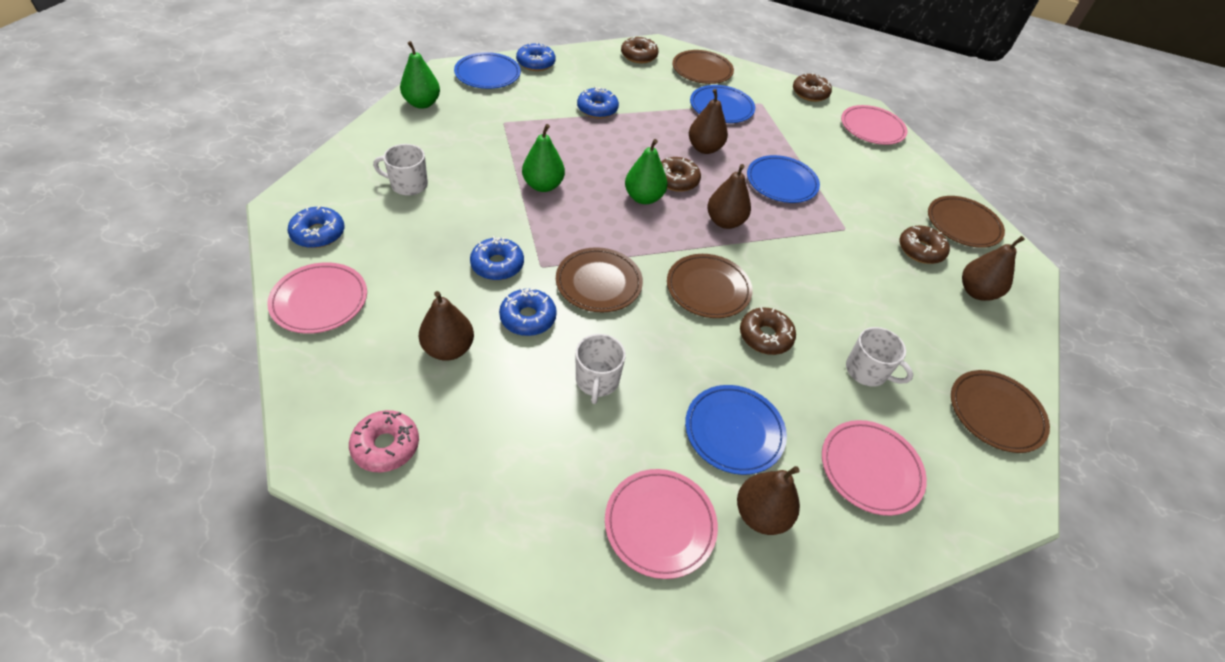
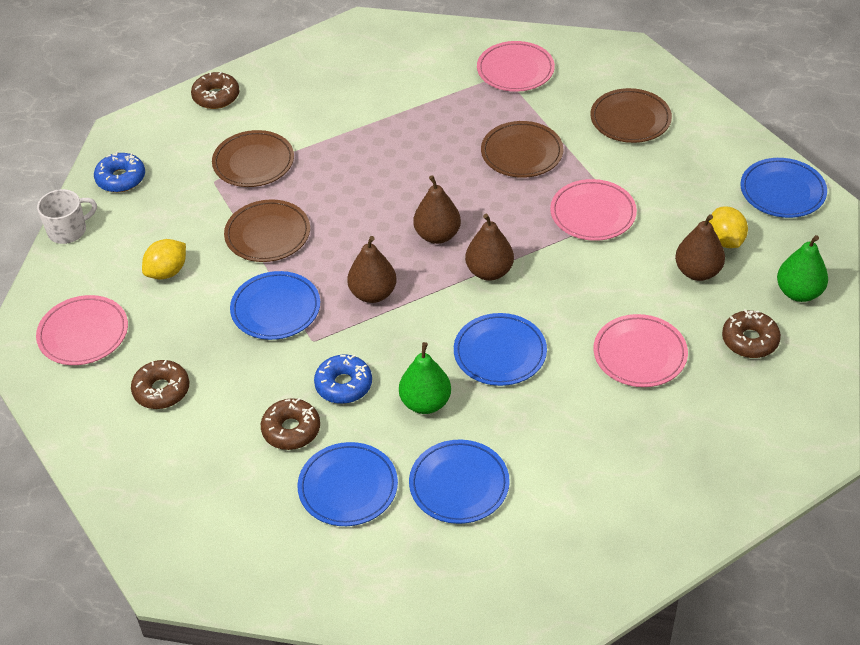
blue donut: [288,206,345,248] [470,236,524,280] [499,288,557,336] [516,42,556,71] [577,86,619,118] = 5 -> [94,151,145,192] [314,355,372,404] = 2
blue plate: [454,52,521,89] [685,385,787,475] [690,85,755,123] [747,155,820,203] = 4 -> [230,271,320,340] [297,442,398,526] [409,439,510,524] [454,313,547,386] [740,158,827,218] = 5
brown donut: [621,36,659,63] [661,157,701,192] [740,307,796,355] [793,73,832,102] [899,225,950,264] = 5 -> [131,360,189,409] [191,72,239,109] [261,398,320,450] [722,309,781,358] = 4
brown pear: [419,291,474,361] [689,89,728,154] [707,164,751,229] [737,466,800,535] [962,236,1025,301] = 5 -> [347,236,397,303] [414,175,461,244] [465,214,514,281] [675,214,725,281] = 4
brown plate: [556,247,643,312] [667,254,753,318] [672,50,734,84] [928,196,1005,248] [951,370,1050,453] = 5 -> [212,130,294,187] [224,199,310,262] [481,121,563,178] [590,88,672,143] = 4
green pear: [400,41,440,109] [522,124,565,192] [625,139,667,204] = 3 -> [399,342,451,414] [777,235,828,302] = 2
pink donut: [349,410,419,472] = 1 -> none = 0
white mug: [373,144,428,196] [576,334,626,404] [846,327,913,387] = 3 -> [37,189,97,244] = 1
yellow lemon: none = 0 -> [142,239,186,279] [709,206,748,248] = 2

